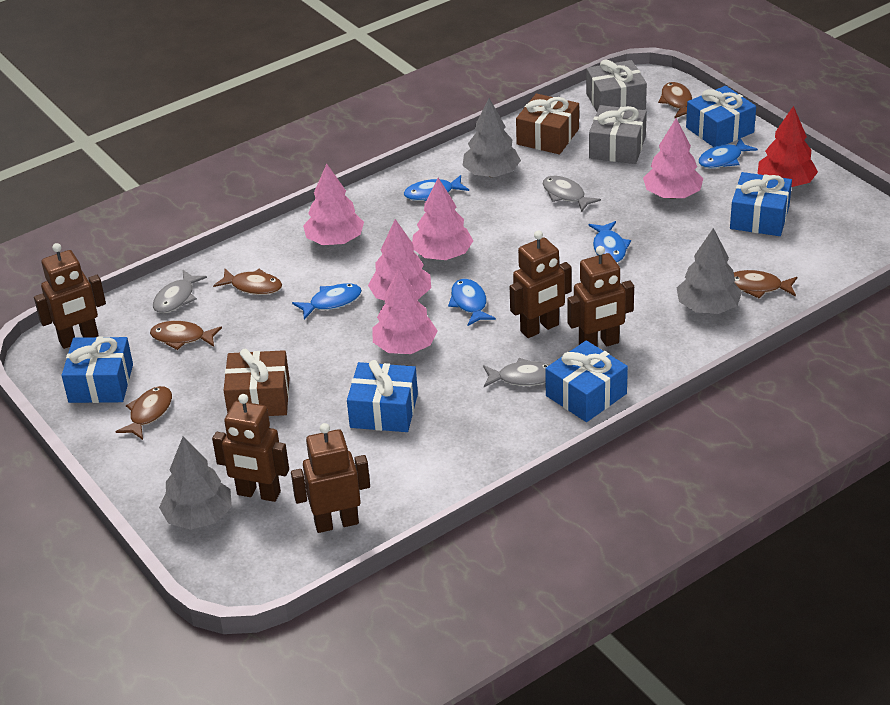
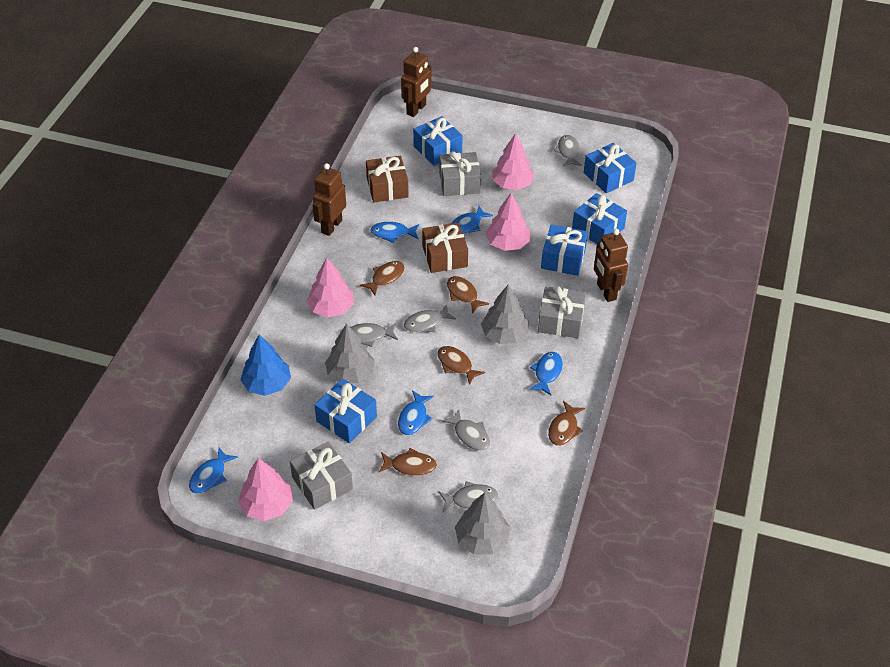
blue tree: none = 0 -> [240,335,291,396] = 1
brown robot: [34,243,106,349] [212,394,289,502] [291,423,370,533] [510,231,571,338] [567,246,634,347] = 5 -> [312,163,346,236] [401,47,431,117] [594,229,628,302] = 3
grey fish: [153,270,207,313] [483,358,549,387] [543,176,601,212] = 3 -> [350,323,398,347] [404,304,456,332] [439,481,498,513] [442,410,490,451] [554,135,582,166] = 5
grey gift: [586,59,647,111] [589,105,647,164] = 2 -> [290,441,353,510] [439,151,481,196] [538,286,586,338] = 3
pink tree: [303,164,364,245] [368,219,431,301] [372,268,438,354] [412,178,473,260] [643,118,703,199] = 5 -> [238,458,293,521] [307,258,354,317] [486,193,530,251] [492,133,535,190] = 4
red tree: [758,106,818,187] = 1 -> none = 0

